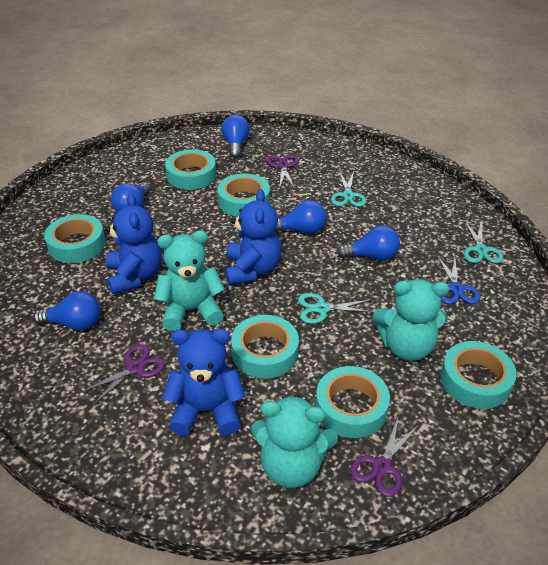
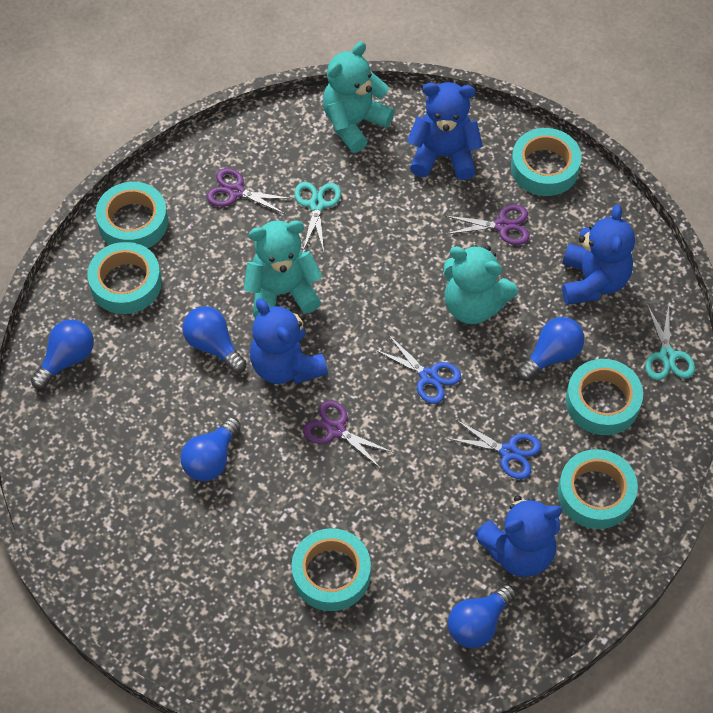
blue scissors: [437,255,480,304] = 1 -> [374,334,461,404] [447,419,541,479] = 2
blue teddy bear: [105,194,162,295] [162,329,245,436] [225,189,282,285] = 3 -> [250,298,328,384] [407,82,483,180] [475,495,562,577] [562,205,635,305] = 4
turquoise scissors: [298,293,374,324] [331,171,366,207] [464,221,503,263] = 3 -> [294,182,341,251] [645,304,695,380] = 2

